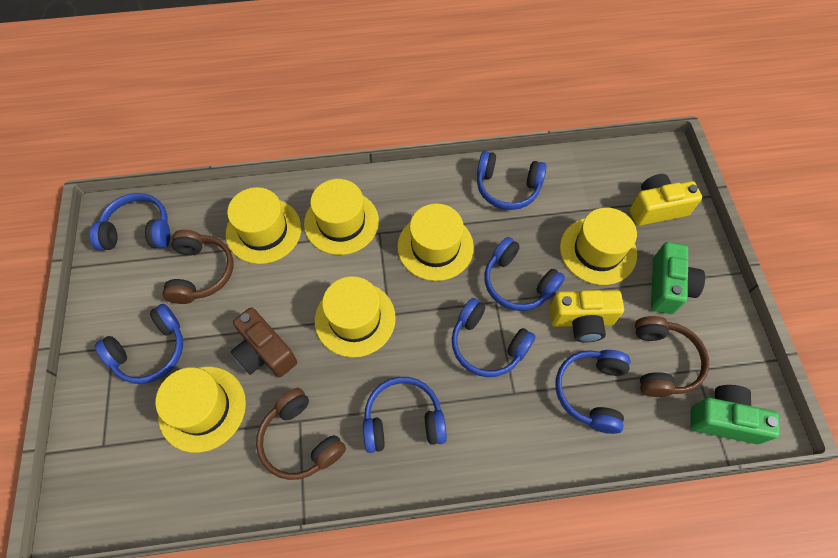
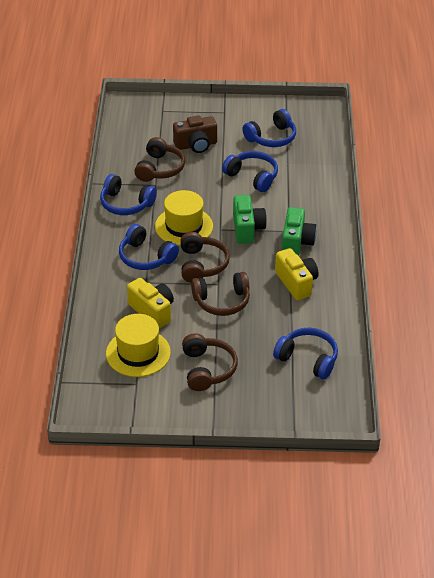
blue headphones: [90,193,170,250] [95,304,183,384] [363,377,447,453] [452,298,536,377] [477,151,547,210] [485,237,565,311] [555,350,631,434] = 7 -> [100,174,157,215] [119,224,179,270] [222,151,278,192] [242,109,296,147] [273,328,338,379] = 5
brown headphones: [163,230,234,304] [256,388,346,480] [635,316,709,397] = 3 -> [134,137,185,182] [180,232,230,283] [182,333,238,391] [191,272,250,316] = 4
yellow hat: [156,367,246,453] [226,187,301,264] [304,179,379,255] [315,276,396,357] [397,203,474,281] [560,208,637,285] = 6 -> [106,314,171,377] [155,190,213,246] = 2

